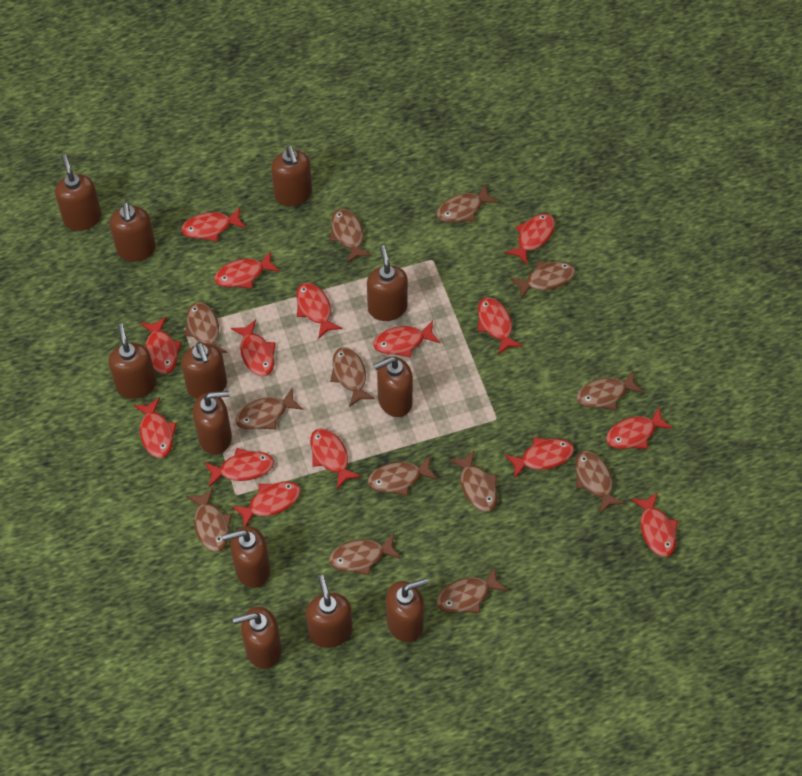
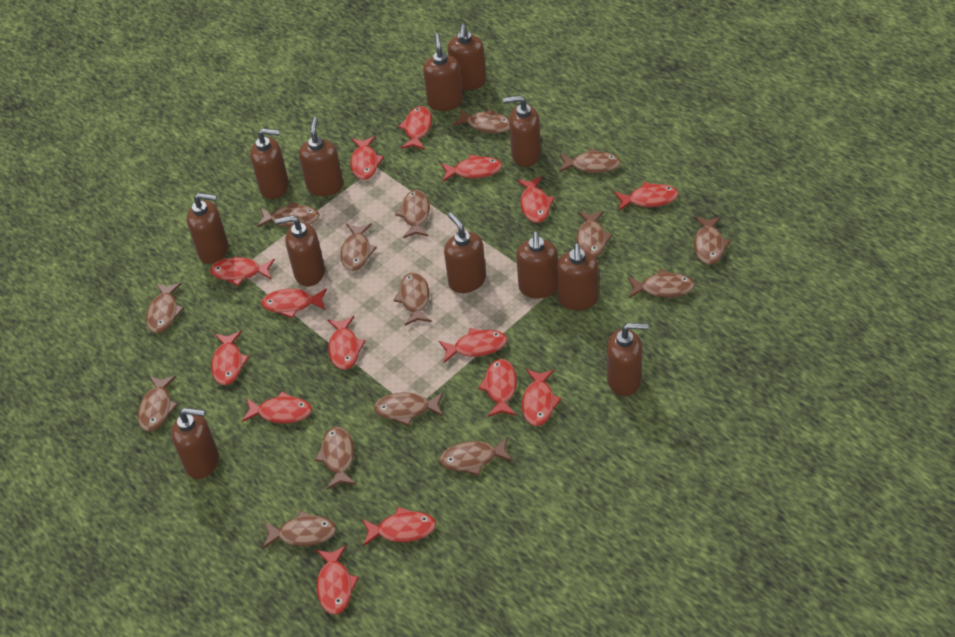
brown fish: [184,302,227,353] [186,488,232,552] [235,388,304,430] [329,209,372,263] [329,533,401,575] [330,347,375,407] [368,456,438,496] [436,567,508,613] [437,184,498,223] [449,450,497,512] [510,261,575,299] [575,451,625,514] [576,370,644,410] = 13 -> [138,376,178,432] [146,283,184,333] [257,202,320,228] [263,511,336,548] [315,427,356,489] [341,223,377,271] [374,392,443,426] [393,272,432,326] [395,190,430,238] [440,437,513,476] [452,109,510,133] [559,148,621,173] [576,211,612,258] [628,269,695,298] [694,216,731,265] = 15

